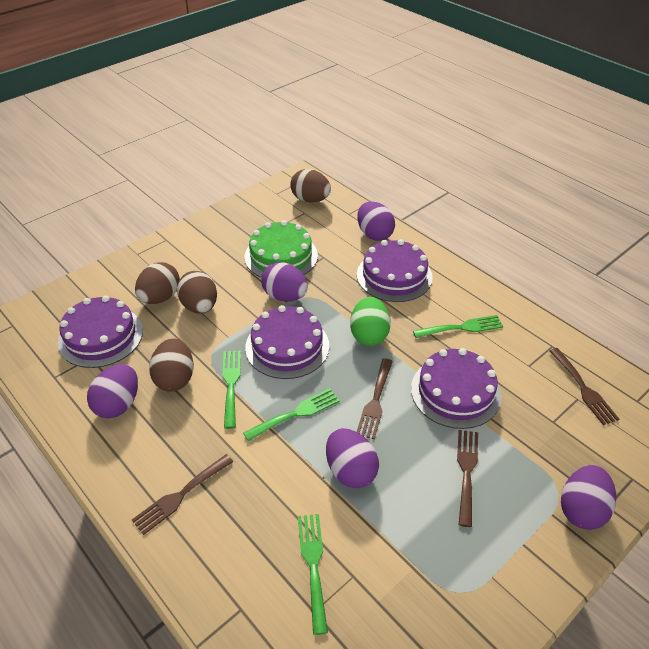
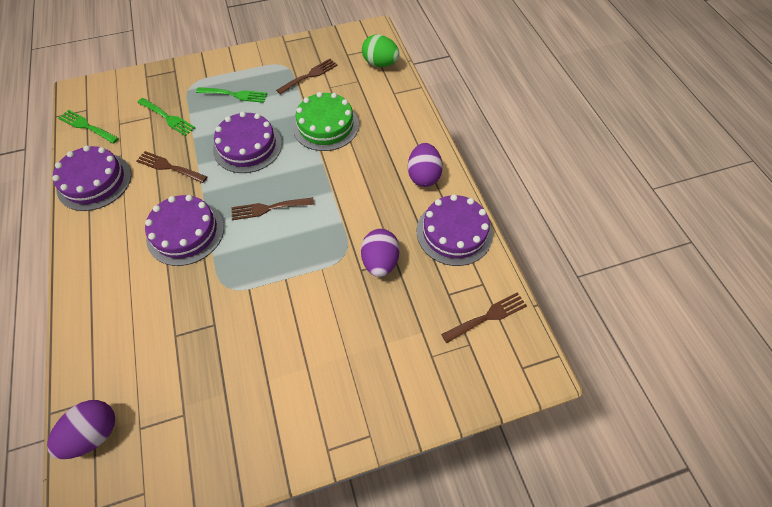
brown egg: [135,262,180,304] [149,338,194,392] [177,271,217,314] [290,169,331,203] = 4 -> none = 0
green fork: [222,351,241,429] [243,388,340,441] [298,514,328,635] [413,315,504,338] = 4 -> [58,110,119,144] [137,98,195,136] [196,87,267,103] = 3
purple egg: [87,364,138,418] [261,262,308,302] [326,428,379,488] [357,201,395,241] [561,465,616,530] = 5 -> [47,400,115,459] [361,229,400,277] [408,143,443,187] = 3

